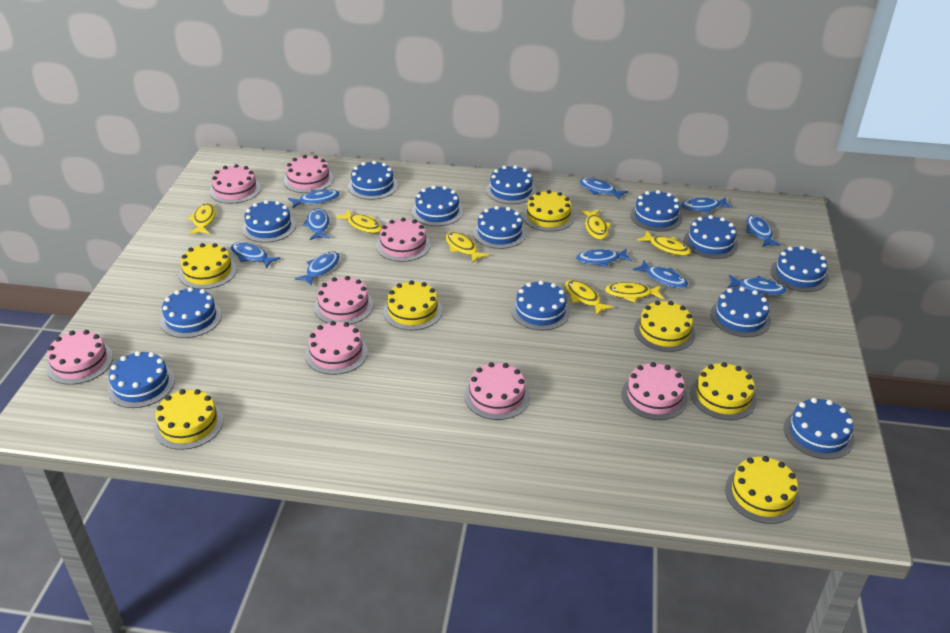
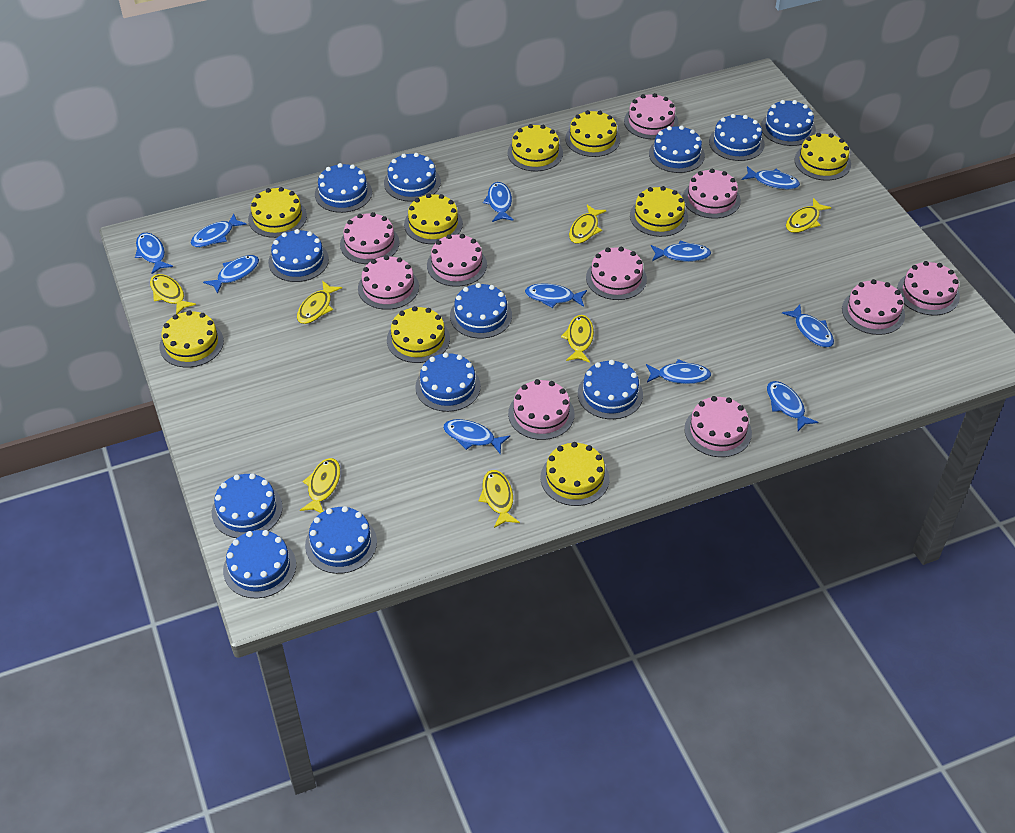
blue cake: [107,351,175,408] [160,287,222,338] [242,200,296,242] [348,161,398,200] [412,185,463,226] [473,206,526,249] [486,165,536,204] [511,280,570,330] [630,190,683,232] [684,215,738,259] [710,287,771,337] [771,246,829,292] [784,398,854,459] = 13 -> [212,473,283,538] [223,530,296,598] [268,229,329,282] [305,506,377,574] [315,163,372,213] [384,153,441,202] [415,352,481,412] [450,283,512,339] [578,360,643,419] [649,125,705,173] [709,114,765,161] [761,100,816,146] = 12
blue fish: [231,242,281,269] [288,189,340,209] [295,251,340,286] [302,208,330,240] [576,248,632,267] [579,178,628,201] [633,260,688,288] [681,197,733,213] [728,275,787,295] [746,215,781,247] = 10 -> [135,232,173,274] [191,213,247,247] [203,255,259,294] [443,419,510,454] [483,182,514,222] [525,283,587,308] [646,359,711,384] [651,240,711,262] [742,166,800,190] [767,381,818,431] [782,305,834,348] = 11
pink cake: [46,330,113,385] [210,164,261,204] [284,155,333,193] [305,321,368,375] [314,276,373,324] [376,218,431,262] [465,362,530,420] [622,362,688,420] = 8 -> [340,212,400,264] [358,255,419,310] [427,234,487,287] [508,379,575,440] [586,247,647,300] [624,93,679,139] [683,169,741,218] [684,396,752,457] [842,279,905,335] [897,261,960,315] = 10
yellow cake: [154,389,223,450] [179,243,237,289] [383,280,442,330] [523,190,575,232] [634,301,695,352] [690,362,757,420] [725,456,800,524] = 7 -> [159,310,224,367] [248,187,307,238] [387,306,450,363] [404,194,463,244] [508,124,563,171] [541,442,609,506] [565,110,621,157] [630,186,688,237] [795,133,851,181] = 9

